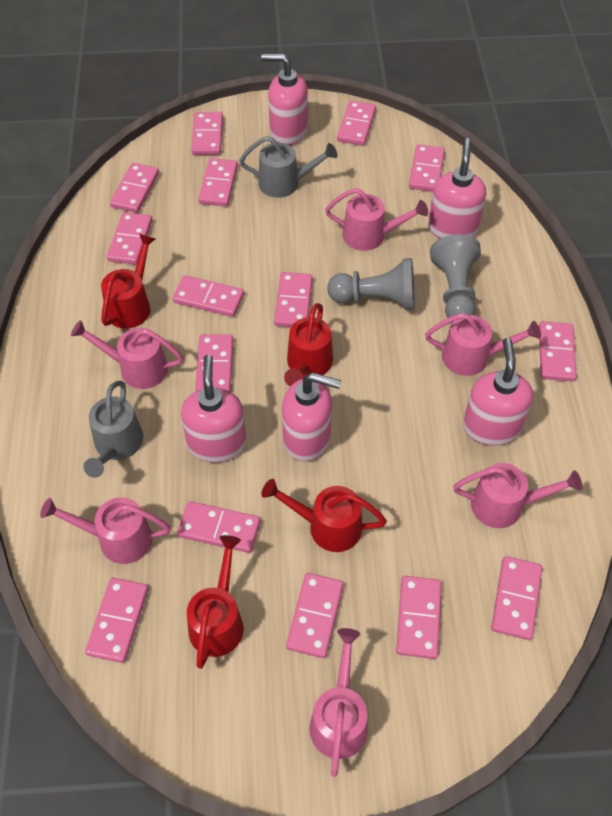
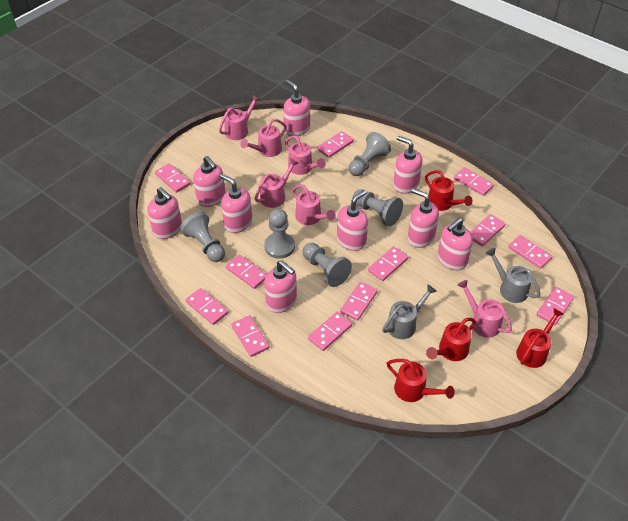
grey pawn: [327,258,415,310] [430,235,481,318] = 2 -> [180,212,225,262] [264,209,295,259] [303,243,352,287] [349,132,391,176] [353,189,403,226] = 5
pink domino: [85,578,149,663] [107,212,152,265] [110,163,159,213] [173,275,244,317] [177,501,261,553] [191,112,223,155] [195,334,233,391] [198,158,238,206] [274,272,313,327] [286,573,344,658] [337,101,376,146] [396,576,442,659] [409,144,445,192] [491,556,542,640] [539,321,577,382] = 15 -> [155,163,191,193] [185,288,228,325] [226,255,267,289] [231,315,270,357] [308,312,352,351] [317,131,354,158] [340,282,378,321] [368,246,408,281] [454,167,494,196] [470,214,506,246] [508,235,552,269] [536,287,574,325] = 12
pink soap dispenser: [181,355,246,463] [261,54,308,145] [282,373,341,461] [428,138,486,239] [463,338,533,446] = 5 -> [148,187,182,239] [193,156,226,207] [220,174,252,233] [264,261,297,313] [283,80,310,136] [337,190,368,251] [393,136,423,194] [408,188,439,248] [438,218,473,270] = 9

